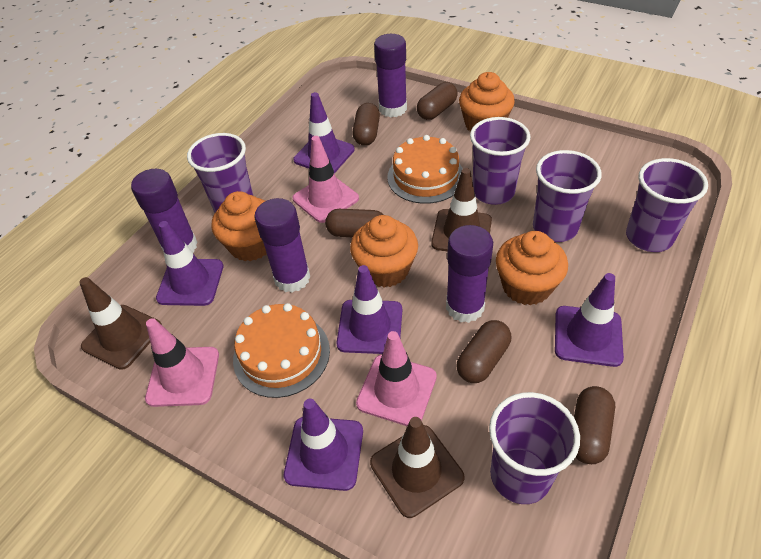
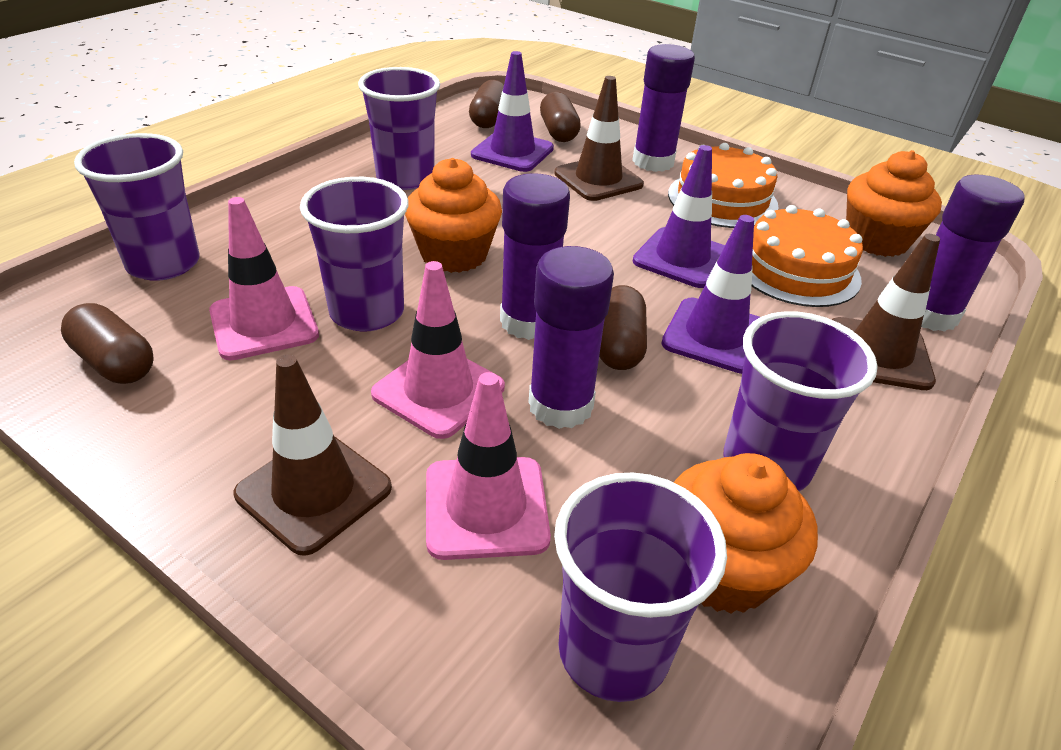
brown capsule: [325,209,383,237] [353,103,380,146] [417,82,458,120] [456,320,511,383] [574,386,615,464] = 5 -> [61,303,154,384] [469,80,504,128] [540,92,581,142] [599,285,647,370] = 4
orange cupcake: [212,191,267,261] [350,215,418,288] [459,72,515,132] [496,231,568,306] = 4 -> [405,158,502,273] [674,453,818,614] [846,150,942,257] = 3
purple traffic cone: [156,221,223,306] [284,399,363,491] [293,92,355,173] [336,265,402,354] [555,273,624,367] = 5 -> [471,51,554,172] [633,145,725,288] [661,215,760,374] = 3

